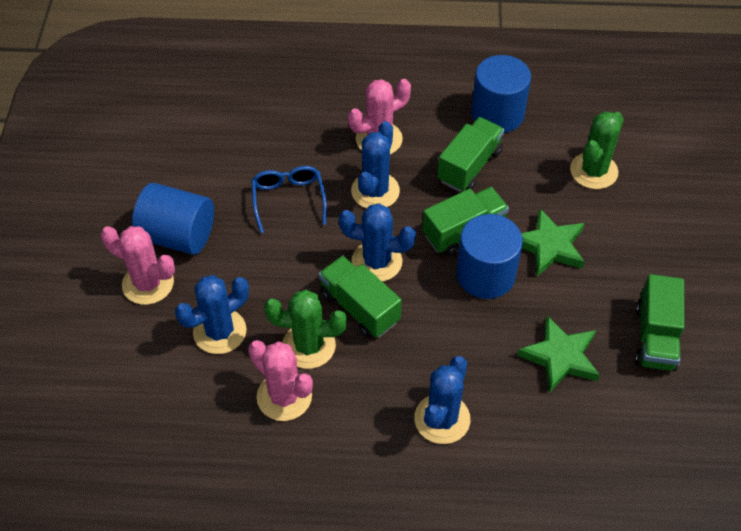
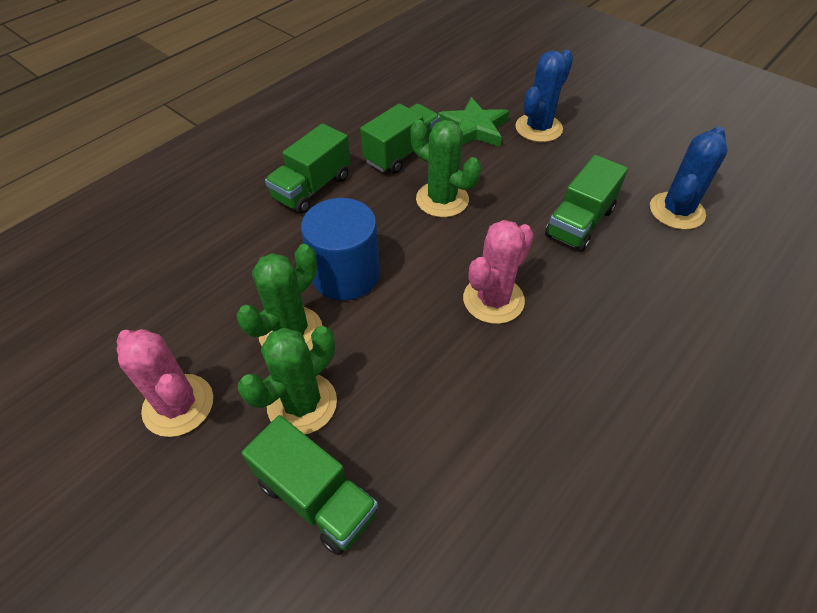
blue cactus: [175,275,249,354] [339,203,416,282] [351,121,400,208] [414,356,470,444] = 4 -> [515,50,573,142] [650,126,728,230] = 2
blue cylinder: [132,183,214,255] [456,214,523,299] [471,55,531,133] = 3 -> [301,198,380,301] = 1
blue glasses: [251,166,327,233] = 1 -> none = 0
green cactus: [264,290,347,369] [570,111,624,189] = 2 -> [237,244,322,351] [238,326,337,434] [411,120,481,217] = 3
green star: [517,316,600,393] [521,208,585,276] = 2 -> [438,97,509,147] = 1
pink cactus: [101,226,175,305] [248,340,313,421] [348,79,411,155] = 3 -> [116,329,213,437] [463,220,534,324] = 2

